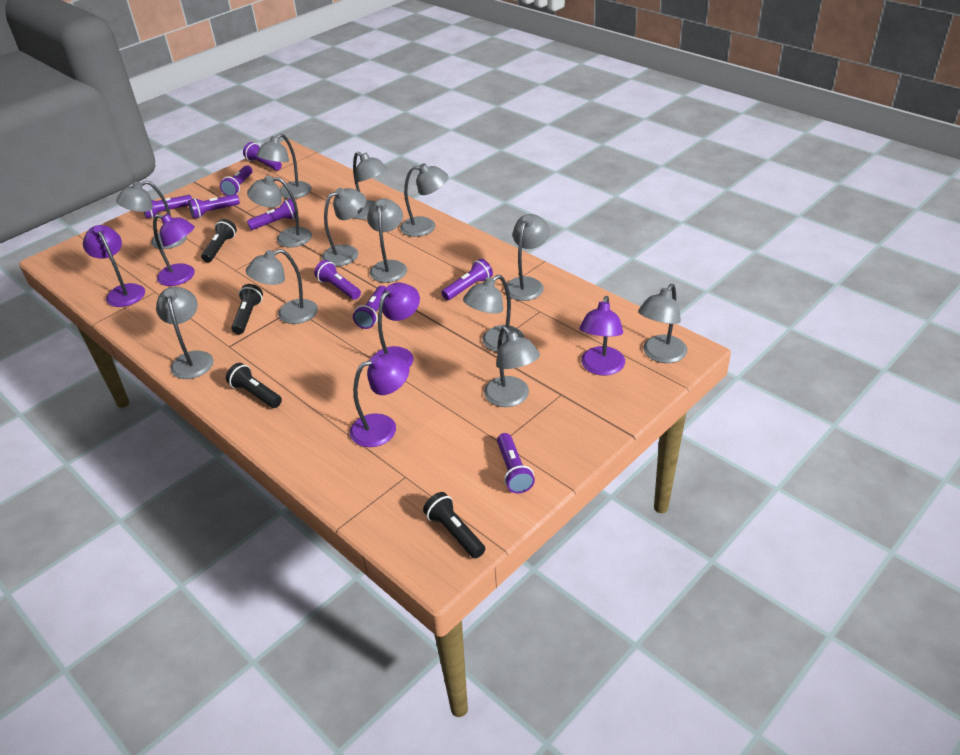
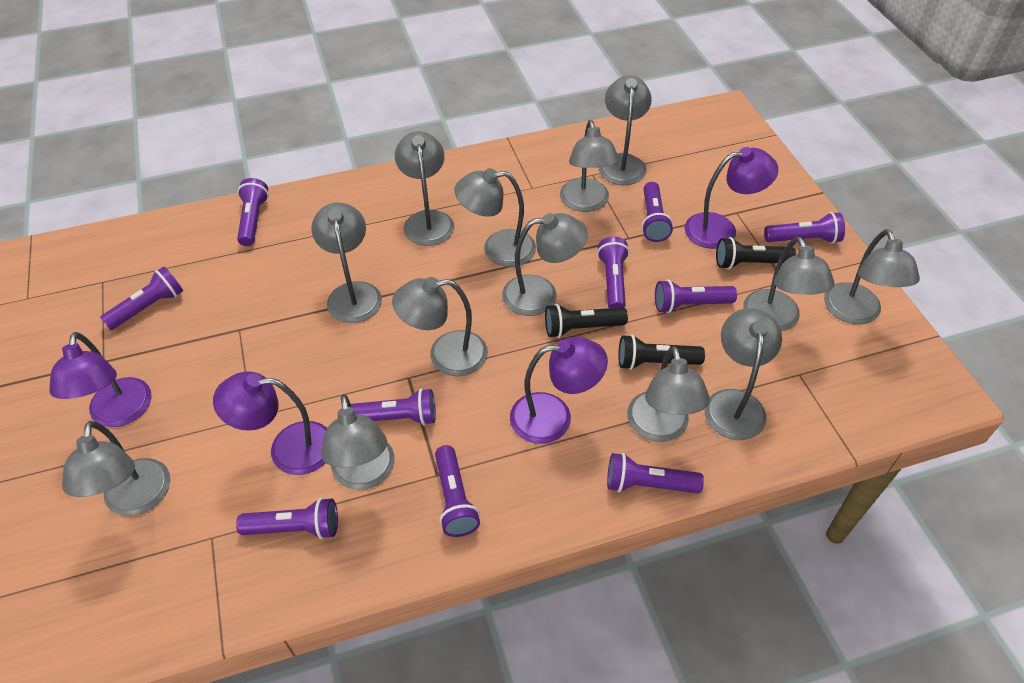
black flashlight: [201,219,237,262] [226,363,282,408] [231,284,263,334] [423,492,485,559] = 4 -> [545,304,628,338] [618,335,705,370] [716,237,796,269] = 3
purple flashlight: [144,195,192,219] [188,194,240,219] [220,165,253,196] [243,142,282,171] [247,199,295,230] [314,260,361,300] [353,286,386,329] [441,259,493,300] [497,433,535,493] = 9 -> [100,267,183,330] [236,498,338,539] [237,178,269,246] [351,388,436,425] [435,445,480,537] [597,237,629,308] [607,453,704,493] [642,182,673,242] [655,280,737,313] [764,212,845,244] = 10
purple lamp: [83,225,145,307] [153,214,195,286] [350,353,410,447] [375,283,420,368] [579,296,625,376] = 5 -> [49,332,151,427] [213,371,327,475] [510,337,608,444] [684,147,778,249] = 4

